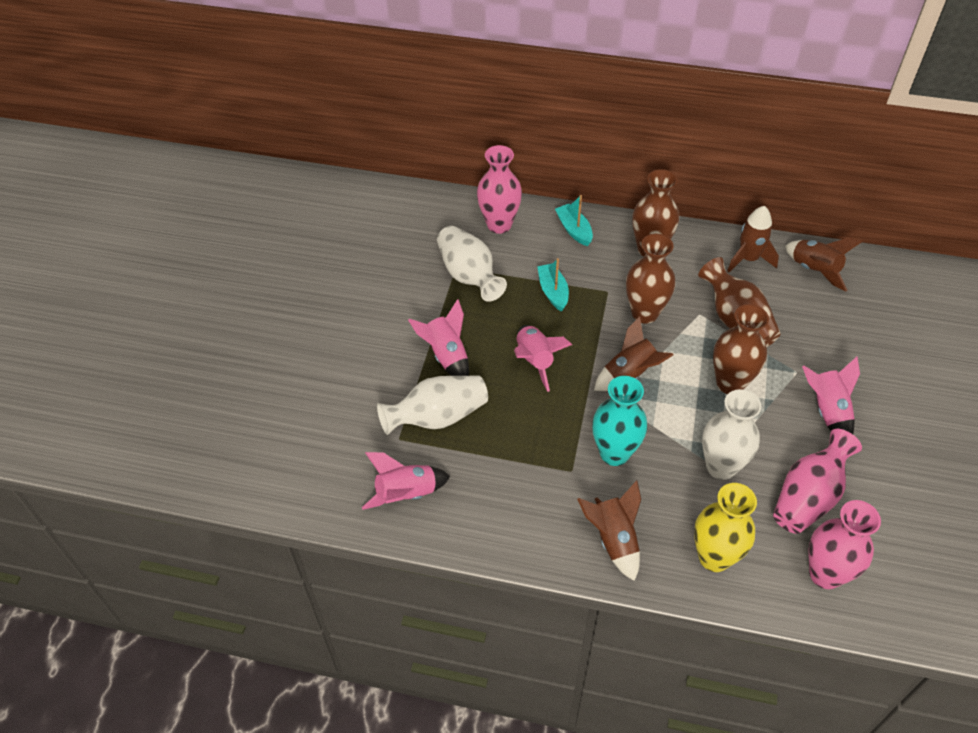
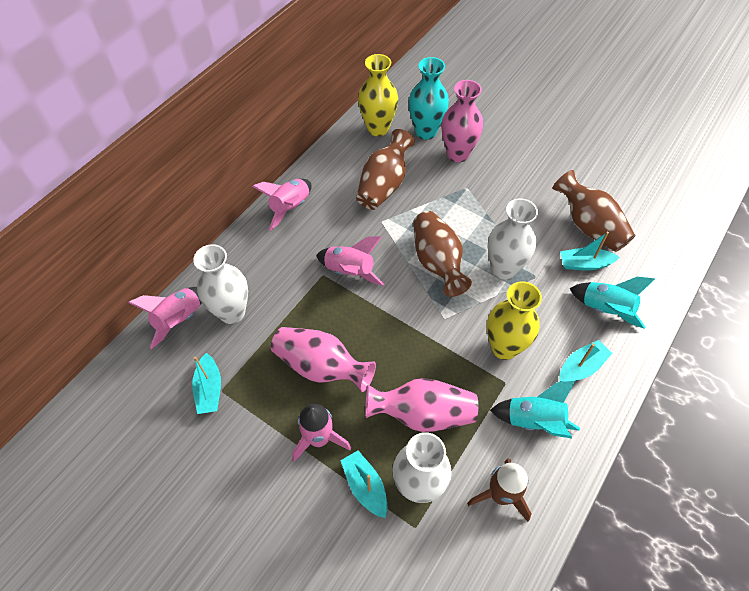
brown rocket: [577,480,641,581] [594,316,674,391] [727,206,779,273] [785,238,863,291] = 4 -> [467,458,532,522] = 1
brown vase: [626,234,676,324] [632,169,679,257] [698,257,781,347] [713,304,769,394] = 4 -> [356,129,415,210] [413,211,472,297] [553,170,635,252] = 3
turquoise boat: [537,258,569,312] [555,195,593,246] = 2 -> [192,353,221,414] [340,450,387,518] [559,340,612,382] [560,232,620,271] = 4
turquoise rocket: none = 0 -> [490,381,580,438] [569,277,655,329] = 2
yellow vase: [694,483,757,572] = 1 -> [358,54,398,136] [487,281,542,360] = 2

